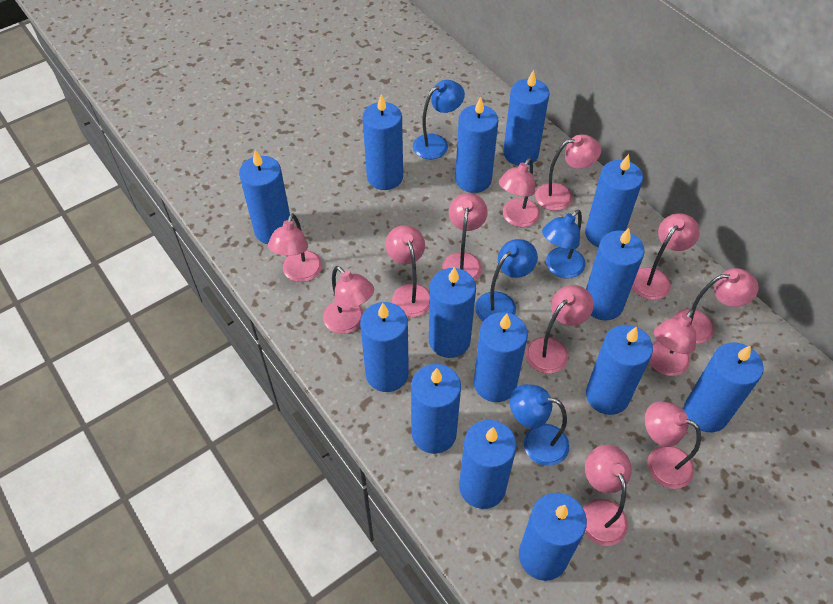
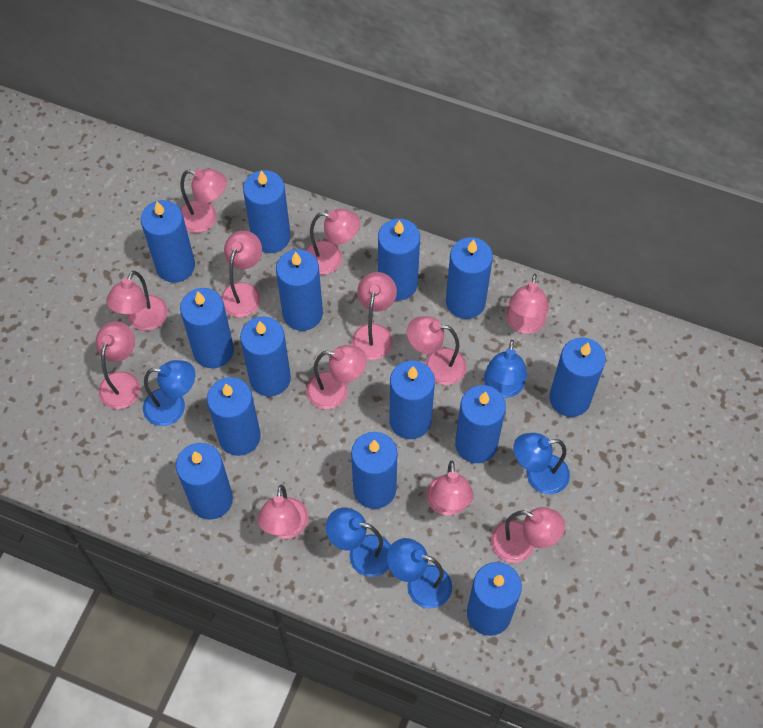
blue lamp: [413,80,465,159] [475,239,538,321] [510,384,569,466] [542,210,586,279] = 4 -> [143,360,195,426] [326,507,391,577] [387,538,452,609] [484,340,527,398] [513,433,570,494] = 5

